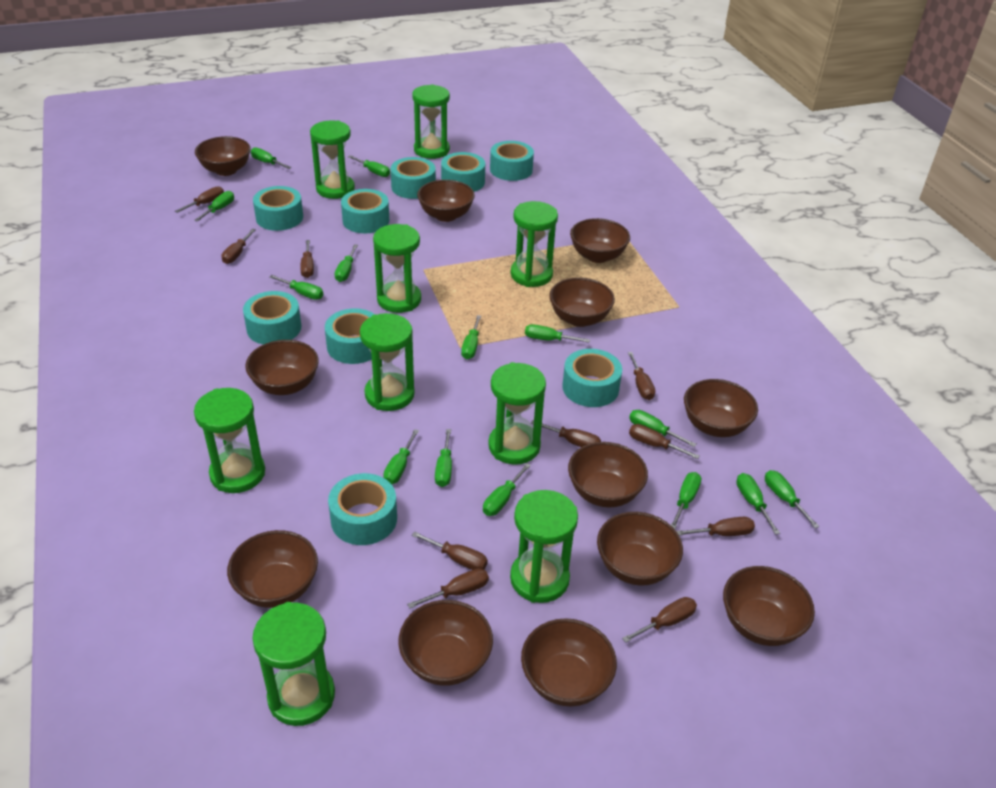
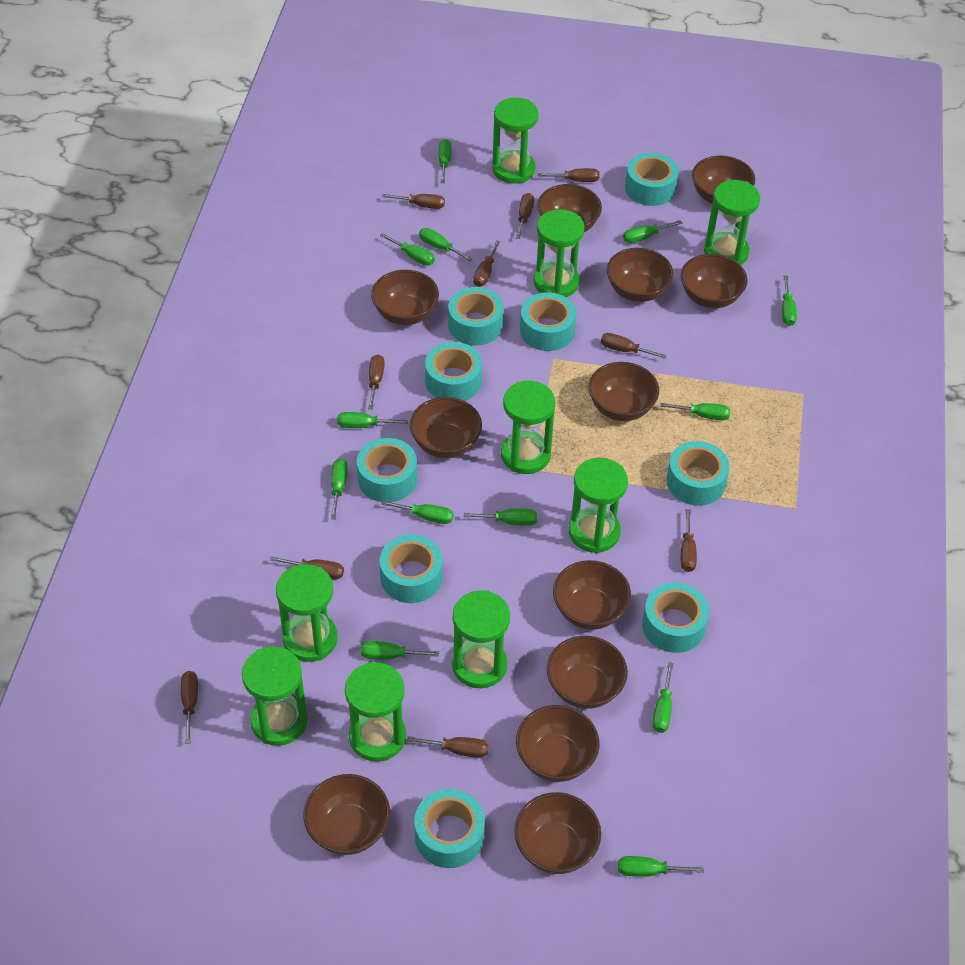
green screwdriver: [194,191,234,222] [251,147,292,169] [270,275,323,300] [335,244,358,282] [348,155,390,177] [383,429,419,484] [435,429,452,487] [461,315,481,359] [483,463,531,516] [525,324,590,343] [629,410,697,447] [671,472,701,529] [736,473,780,535] [765,470,820,529] = 14 -> [331,459,348,519] [337,412,408,428] [361,641,439,660] [380,233,435,266] [381,500,453,524] [419,228,473,261] [439,139,452,183] [463,509,537,526] [618,856,704,877] [623,220,682,243] [652,662,674,733] [660,403,730,420] [782,276,797,326] = 13

